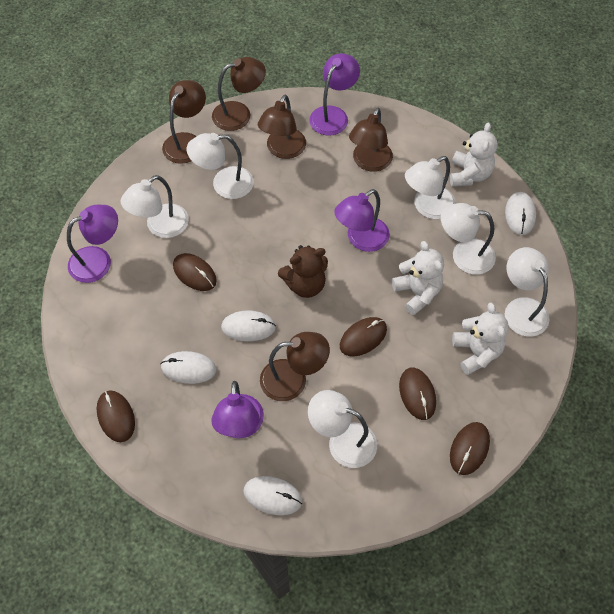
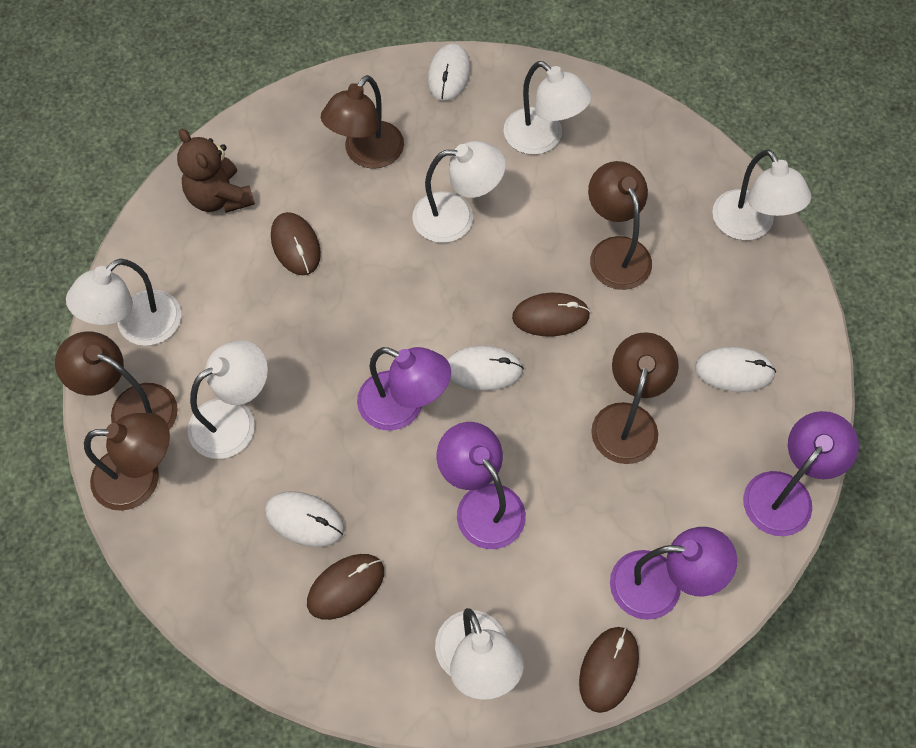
brown mouse: [97,390,135,442] [173,253,217,291] [340,317,387,356] [399,368,436,420] [450,422,490,475] = 5 -> [271,212,321,275] [307,554,384,620] [512,293,590,336] [579,627,639,713] = 4
white teddy bear: [392,241,444,315] [450,123,498,186] [452,303,509,375] = 3 -> none = 0

